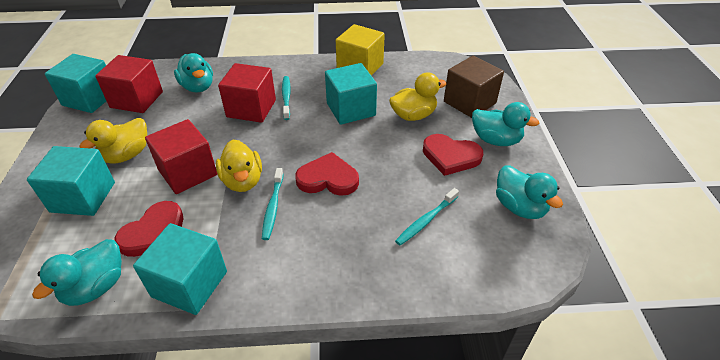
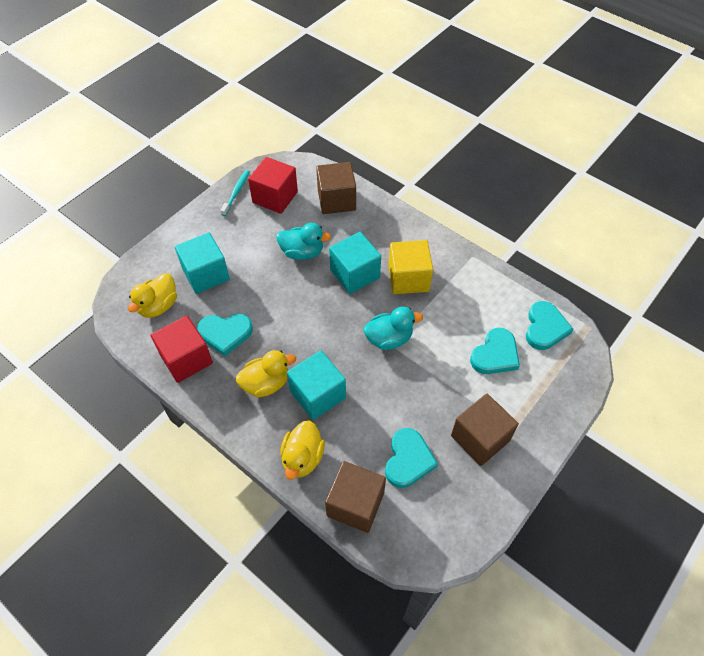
brown cube: [444,56,504,118] = 1 -> [316,162,356,214] [325,461,386,533] [451,394,519,466] = 3
red cube: [95,55,163,113] [145,119,217,194] [218,63,276,123] = 3 -> [151,316,213,383] [248,157,298,214] = 2
red heart: [114,201,183,257] [295,152,359,196] [423,134,483,176] = 3 -> none = 0
turquoise cube: [27,146,115,216] [45,54,106,113] [133,223,227,315] [325,63,377,125] = 4 -> [175,232,230,294] [287,350,346,420] [329,232,381,294] = 3
turquoise duck: [32,239,122,306] [174,53,213,92] [472,102,540,146] [496,166,563,219] = 4 -> [276,223,331,260] [363,307,423,350] = 2
turquoise heart: none = 0 -> [197,314,253,356] [385,428,438,488] [470,328,520,374] [526,301,573,350] = 4
turquoise toothbrush: [262,168,284,240] [282,76,291,120] [395,188,459,245] = 3 -> [220,170,250,216] = 1

